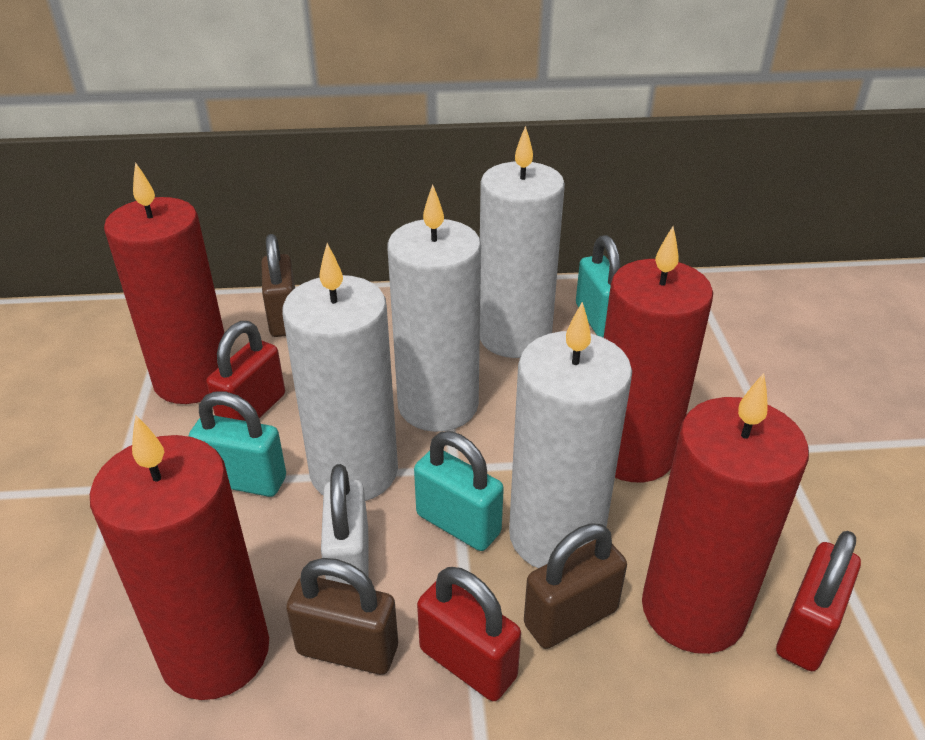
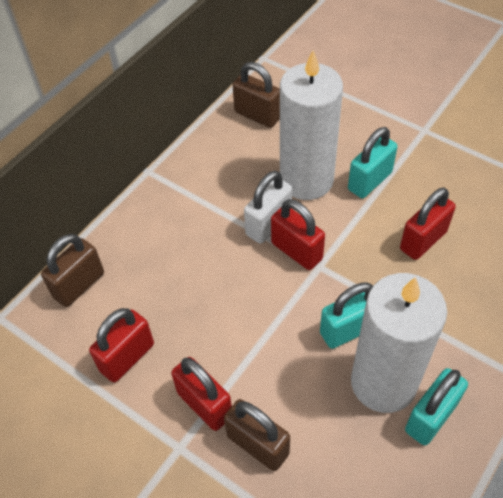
red candle: [90,415,269,700] [104,162,224,404] [604,226,713,482] [642,373,809,654] = 4 -> none = 0
red padlock: [206,321,285,421] [417,567,521,701] [776,531,861,671] = 3 -> [89,308,154,382] [171,357,232,431] [271,199,325,270] [400,188,456,260] = 4
white candle: [282,243,398,501] [388,185,481,432] [480,126,565,358] [509,302,632,568] = 4 -> [280,50,343,200] [351,273,447,413] = 2

